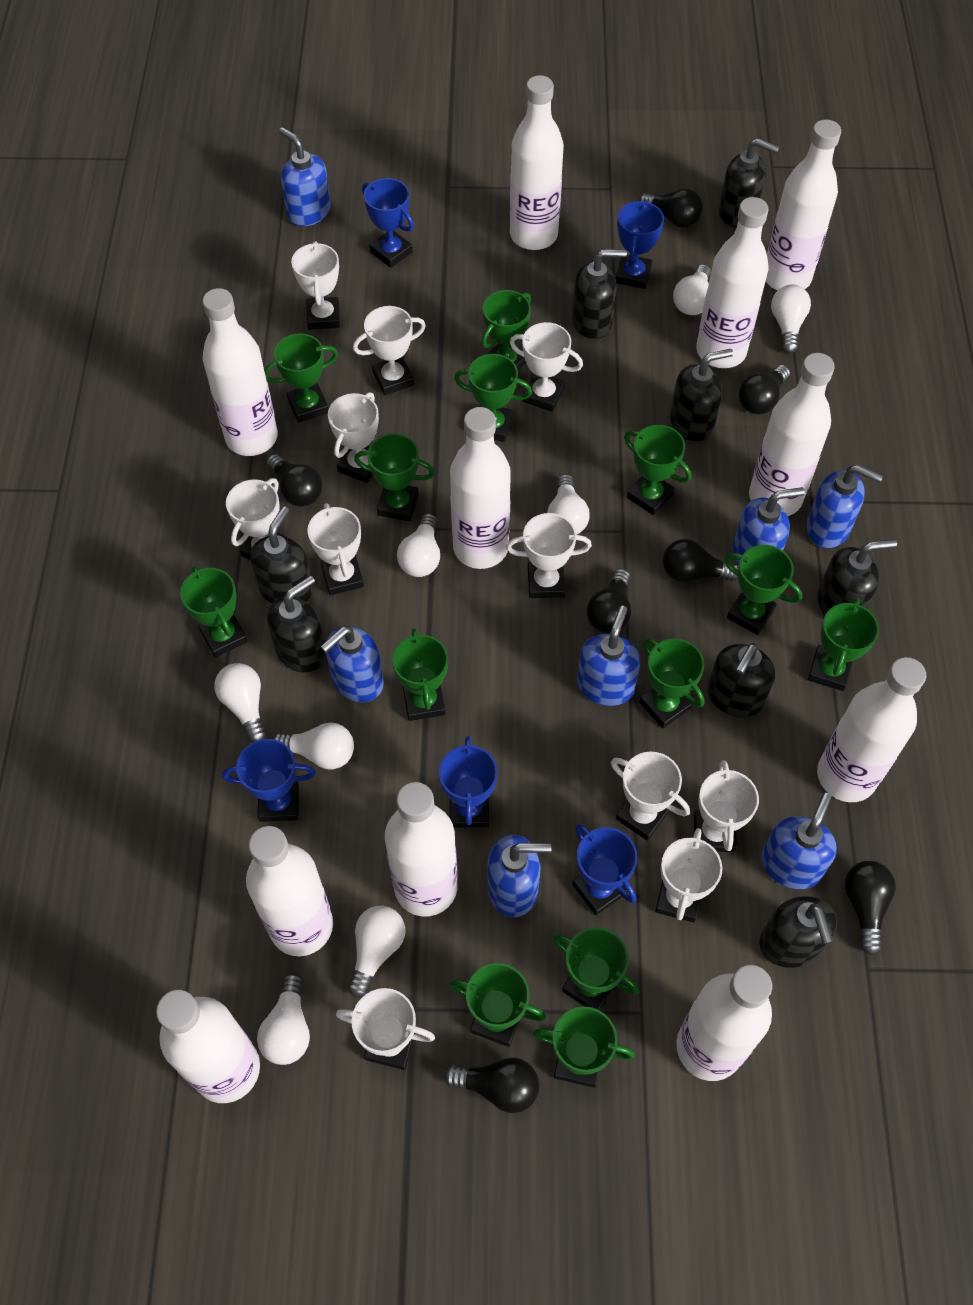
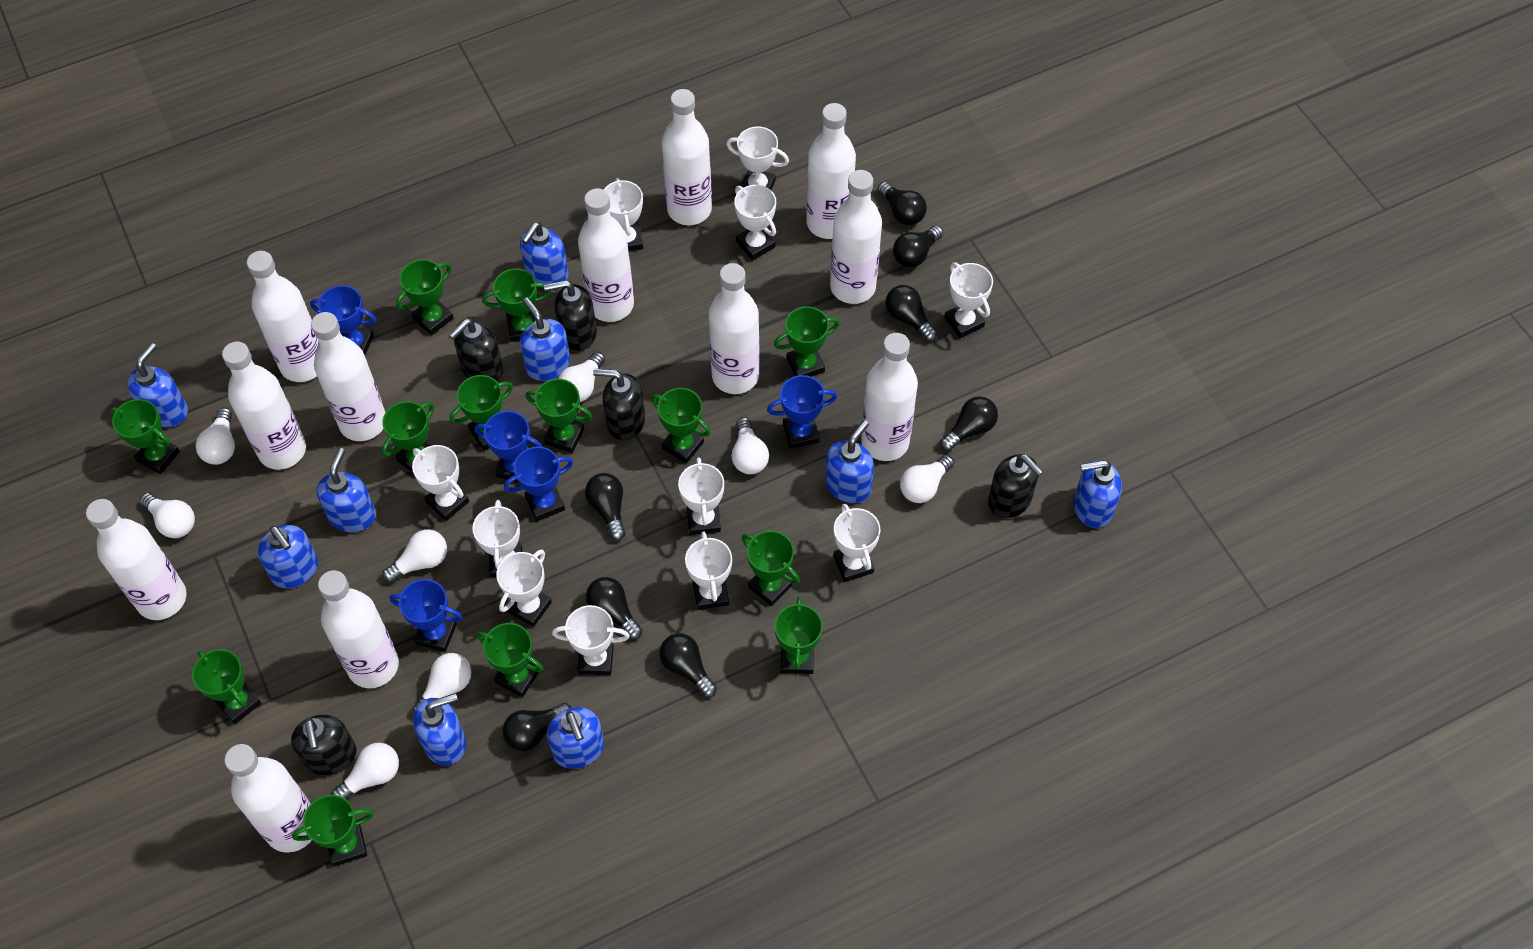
black light bulb: [266,454,322,507] [444,1057,539,1113] [587,568,631,634] [639,189,703,228] [663,539,739,582] [739,365,790,414] [844,861,896,955] = 7 -> [502,703,572,751] [585,473,626,541] [586,577,643,640] [659,633,717,697] [877,182,927,225] [885,285,937,341] [893,225,943,268] [940,396,998,451] = 8
black soap dispenser: [250,506,313,603] [267,576,326,673] [572,249,627,339] [670,349,733,442] [707,643,775,718] [719,138,779,227] [759,896,837,968] [817,539,897,615] = 8 -> [291,715,356,775] [449,319,503,381] [544,280,597,351] [593,369,645,441] [988,454,1043,518] = 5
blue soap dispenser: [279,127,331,226] [320,626,384,703] [487,835,552,918] [577,606,641,706] [733,487,805,565] [761,793,837,889] [806,465,883,548] = 7 -> [127,343,188,427] [258,525,318,588] [316,448,376,532] [413,693,466,766] [520,222,569,288] [520,298,571,381] [547,707,604,769] [825,420,874,503] [1073,460,1122,528] = 9
white bottle: [156,990,260,1103] [202,288,278,456] [246,826,333,956] [385,782,458,916] [450,407,511,569] [510,75,564,250] [676,965,772,1081] [696,197,769,368] [749,353,835,516] [766,120,841,291] [817,657,926,802] = 11 -> [86,499,187,620] [222,342,306,470] [225,744,312,853] [247,251,319,382] [311,312,386,441] [318,570,399,688] [578,188,634,322] [662,89,712,225] [709,263,760,394] [806,103,856,239] [830,170,882,304] [861,333,918,461] = 12

